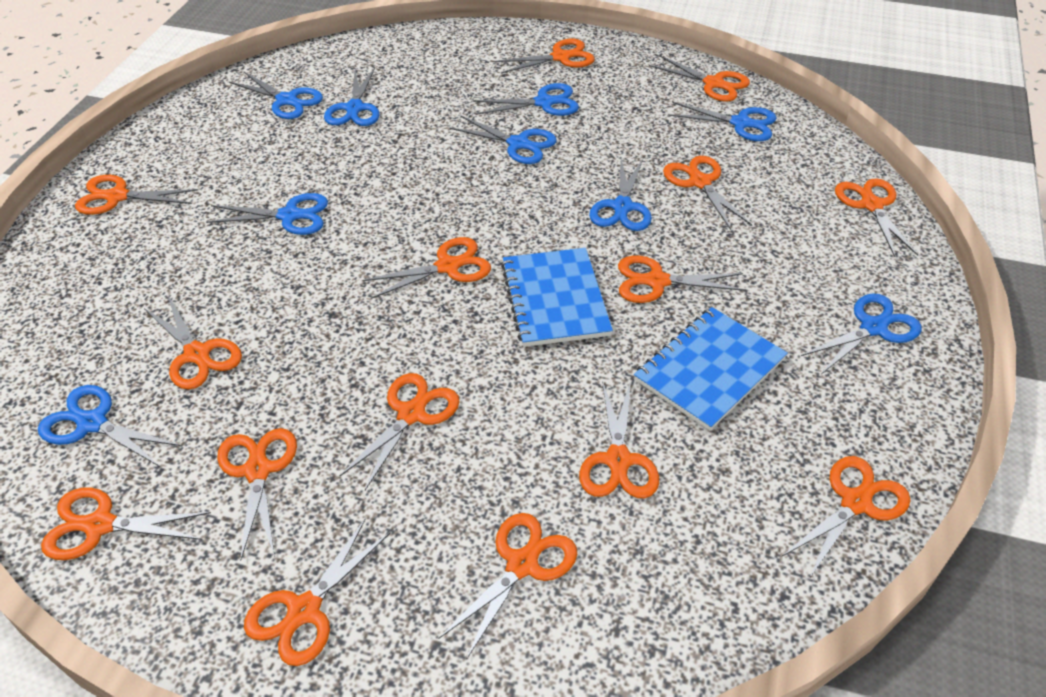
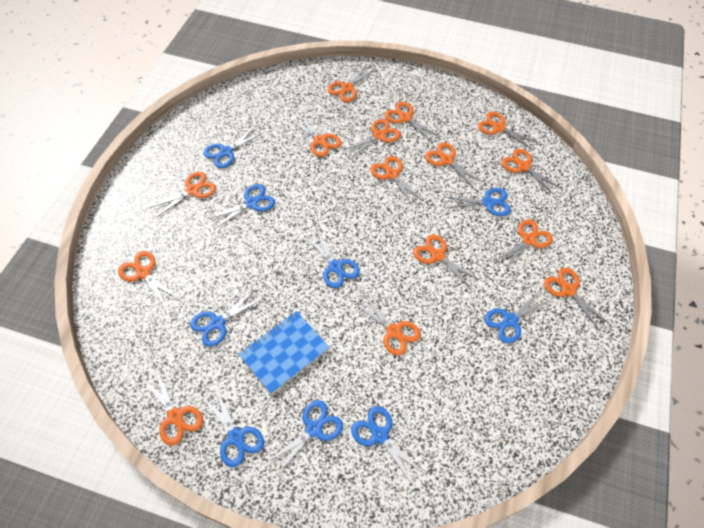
blue notebook: [501,248,613,347] [634,307,788,431] = 2 -> [239,311,330,394] = 1

